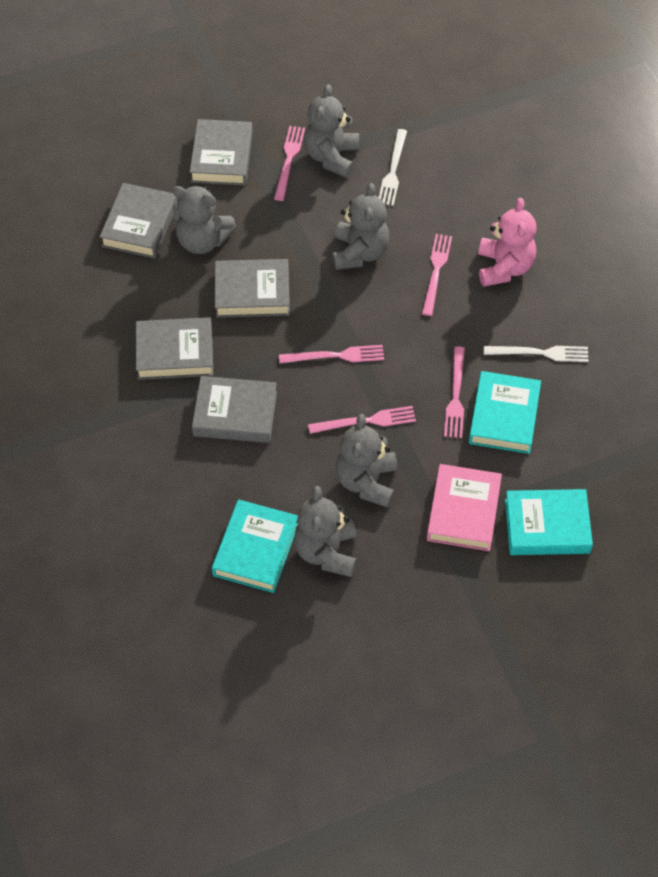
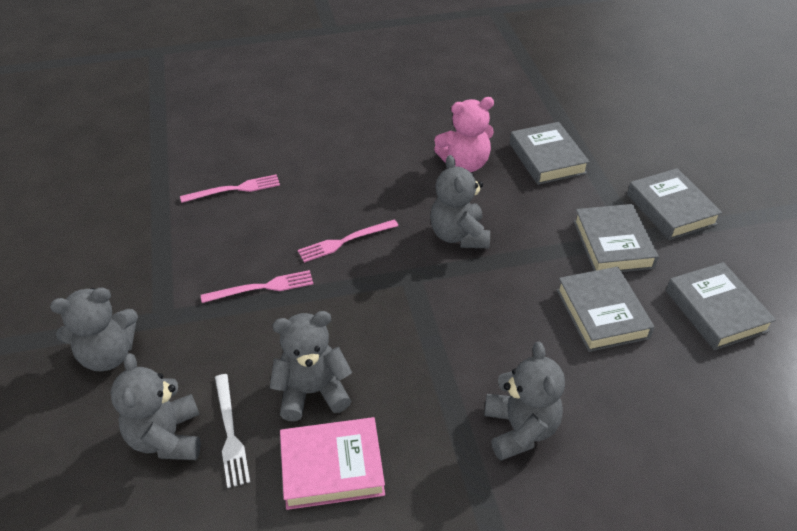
pink fork: [274,126,305,201] [279,345,384,363] [308,406,416,434] [422,234,452,316] [444,346,465,438] = 5 -> [180,174,280,203] [201,270,313,303] [298,219,398,263] = 3
turquoise book: [212,499,298,593] [469,371,541,454] [505,489,593,555] = 3 -> none = 0
white fork: [379,129,407,206] [484,346,589,362] = 2 -> [215,374,250,488] = 1

